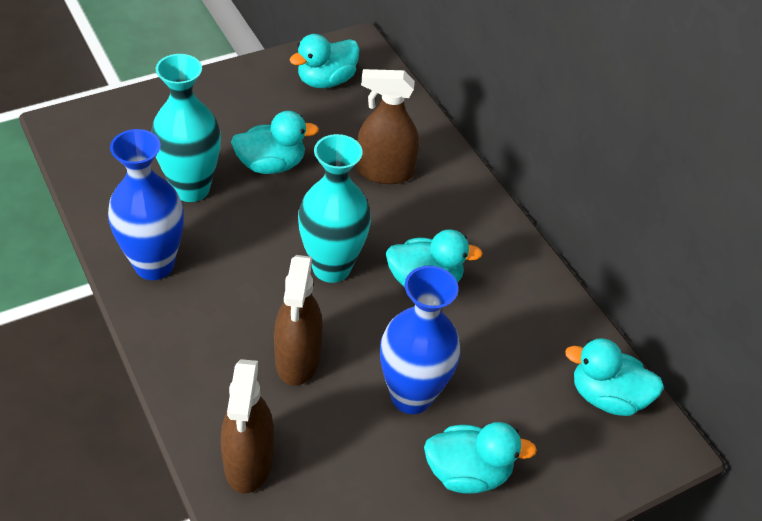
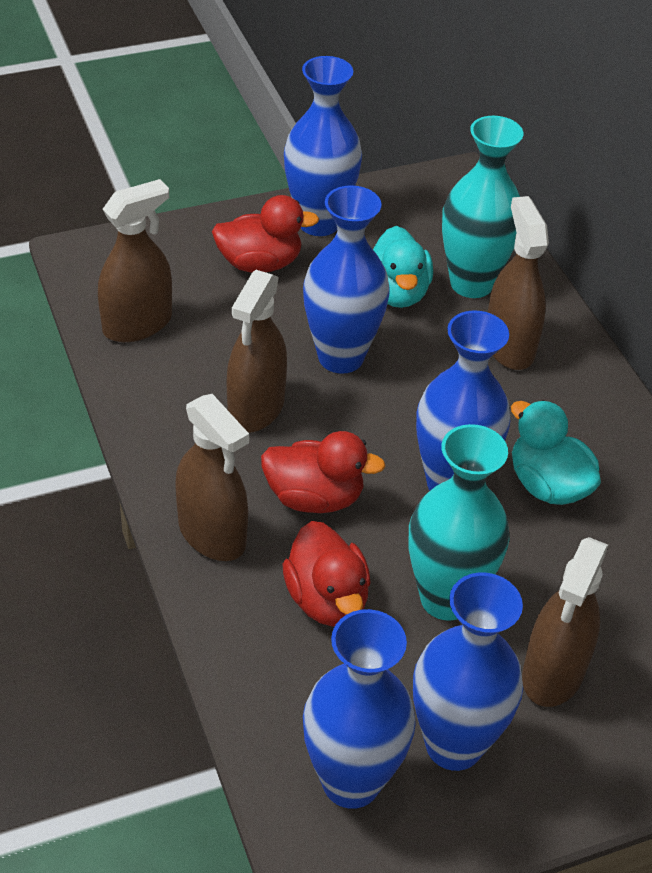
blue vase: [108,129,184,280] [380,266,460,414] = 2 -> [284,56,362,236] [303,185,390,374] [303,609,416,809] [413,572,523,771] [416,311,510,491] = 5
brown spray bottle: [221,359,274,493] [274,255,323,386] [356,69,419,184] = 3 -> [98,179,172,342] [175,394,249,561] [227,270,287,433] [488,196,549,370] [522,537,609,707] = 5
red duck: none = 0 -> [212,195,319,272] [261,431,386,513] [282,521,371,626] = 3
turquoise duck: [231,111,319,174] [290,34,359,88] [386,229,483,288] [424,422,537,494] [565,338,664,416] = 5 -> [373,226,433,308] [511,400,601,505] = 2

